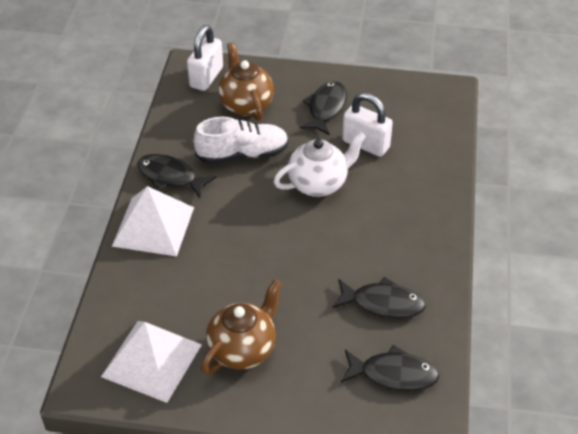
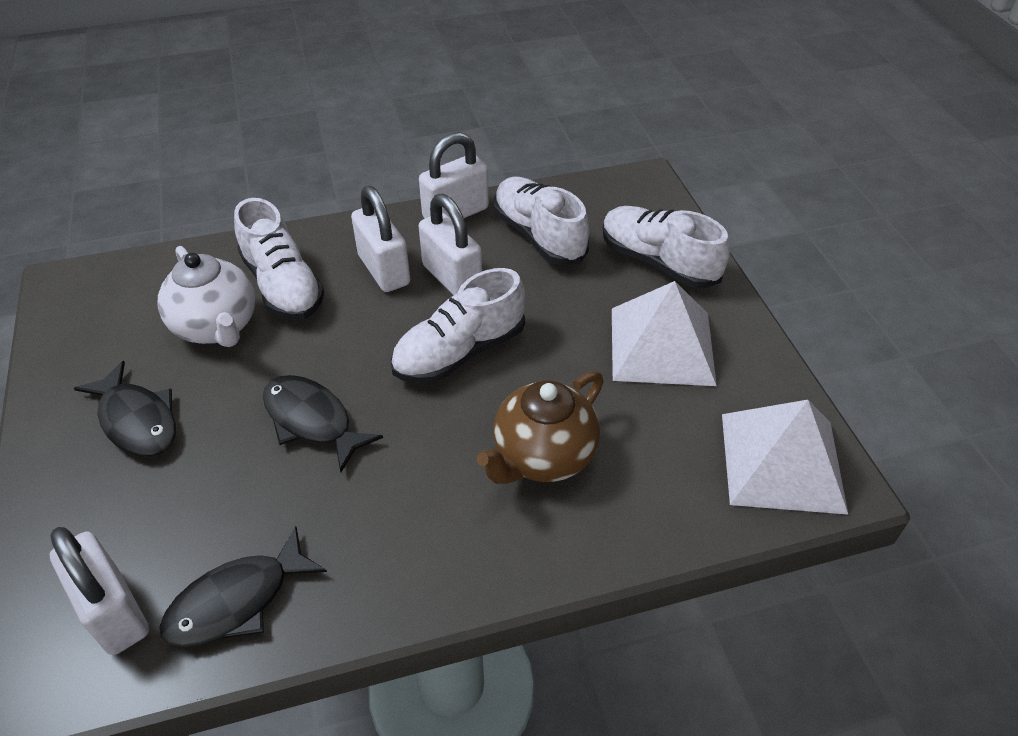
black fish: [137,154,216,199] [300,81,347,135] [333,277,426,319] [341,345,439,391] = 4 -> [74,361,176,457] [159,526,327,647] [263,375,383,472] = 3
brown teapot: [201,279,282,375] [218,42,274,121] = 2 -> [477,371,603,484] = 1
white padlock: [187,25,223,91] [342,93,393,157] = 2 -> [50,527,149,655] [351,186,410,292] [419,132,489,219] [419,194,482,296] = 4
white shoe: [194,117,289,164] = 1 -> [234,198,324,320] [390,268,525,384] [494,177,589,265] [603,206,730,288] = 4

